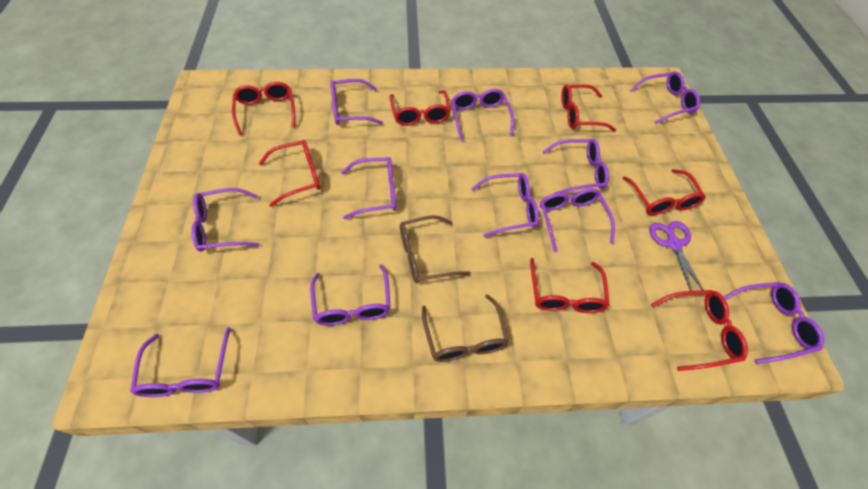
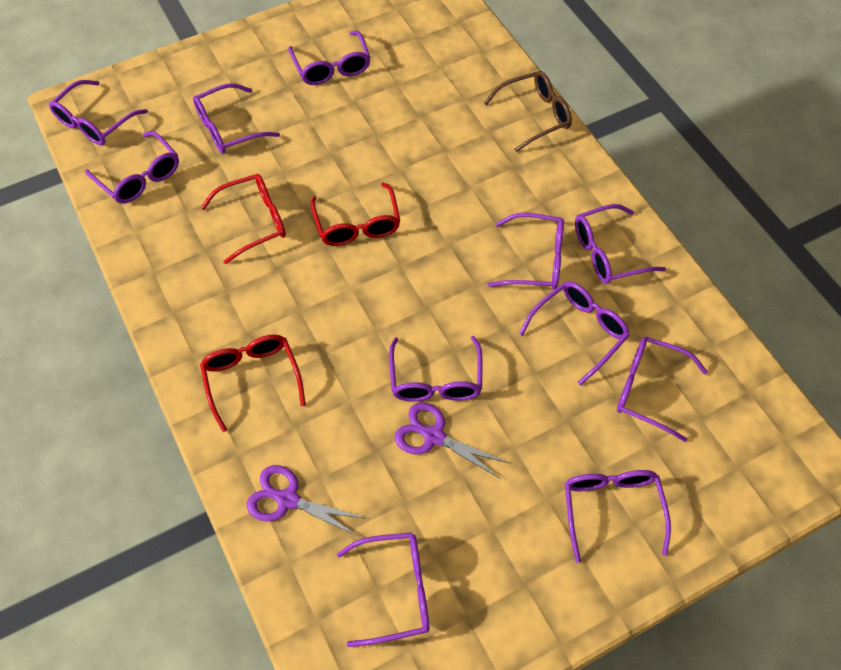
brown glasses: [400,215,470,283] [422,294,509,362] = 2 -> [484,71,572,152] = 1
purple scissors: [649,221,704,291] = 1 -> [247,465,367,537] [395,402,509,479] = 2
red glasses: [232,82,296,136] [259,140,320,207] [389,90,451,126] [530,258,610,313] [561,84,616,132] [623,169,706,215] [651,290,748,371] = 7 -> [200,334,306,432] [201,174,286,264] [311,183,400,246] = 3

